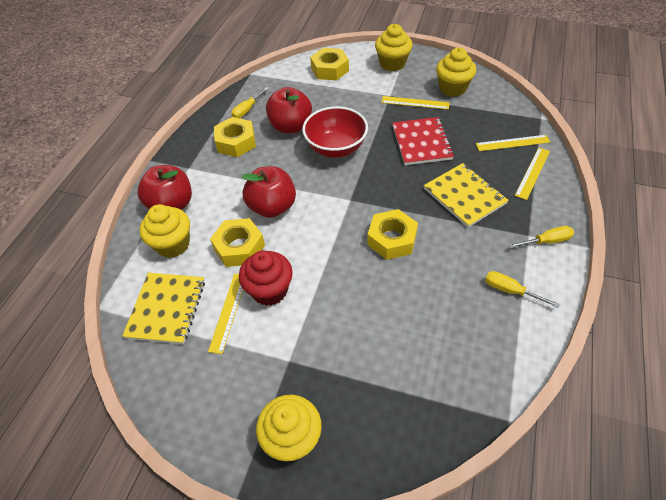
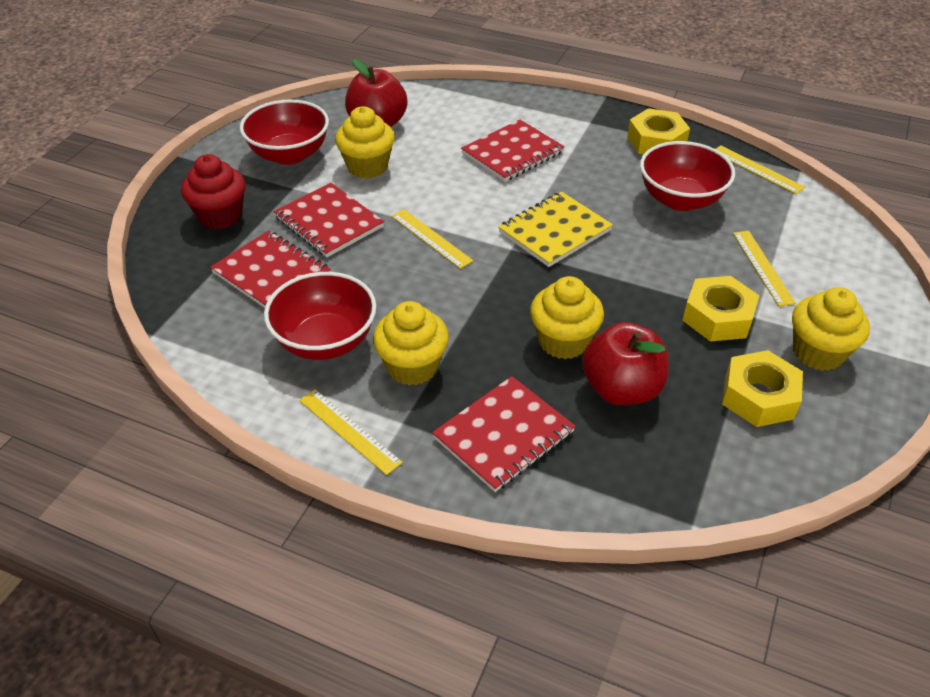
red apple: [137,165,192,210] [241,166,296,218] [266,87,312,133] = 3 -> [345,59,407,127] [582,322,669,405] = 2
red bowl: [302,106,368,158] = 1 -> [240,100,329,165] [264,272,377,360] [640,141,735,211] = 3
red notebook: [392,117,454,165] = 1 -> [210,230,331,308] [273,183,384,257] [432,376,576,492] [461,120,565,182] = 4
yellow notebook: [122,273,205,344] [424,163,509,228] = 2 -> [498,192,613,267] = 1
yellow nut: [210,218,265,267] [214,117,256,157] [310,48,349,80] [367,209,418,260] = 4 -> [627,108,690,154] [682,276,759,342] [722,350,803,427] = 3
yellow screwdriver: [231,87,269,118] [485,271,560,308] [508,226,574,248] = 3 -> none = 0

